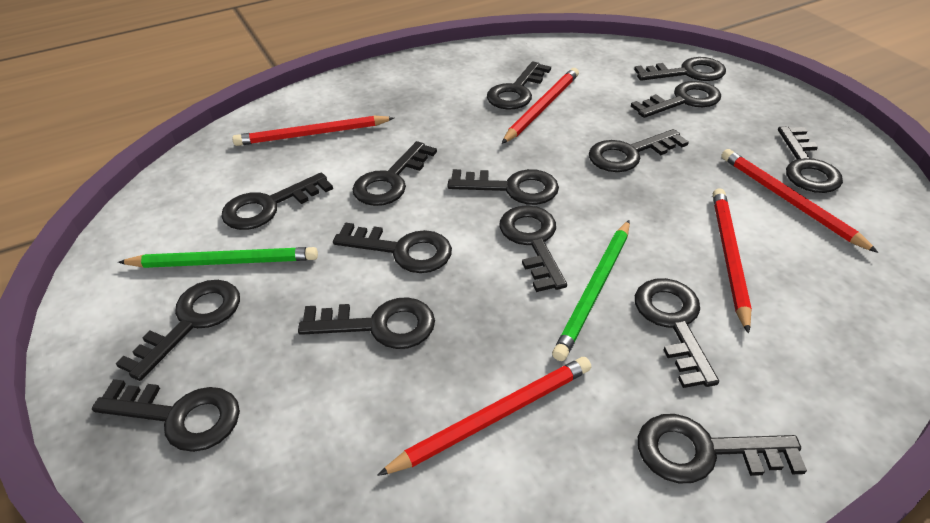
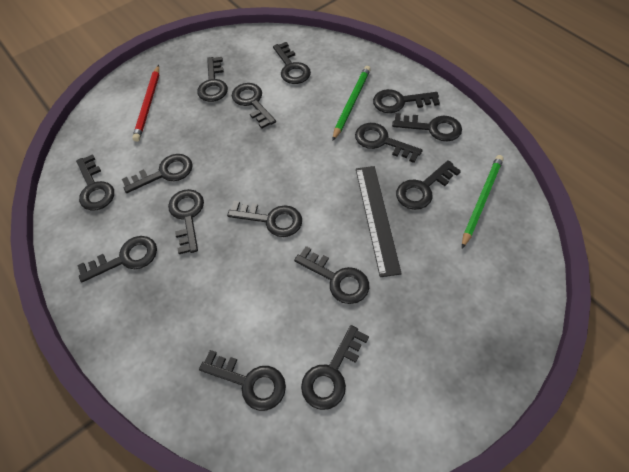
black ruler: none = 0 -> [356,166,402,277] = 1
red pencil: [232,116,394,146] [377,357,591,476] [502,68,579,144] [713,188,752,334] [721,149,878,253] = 5 -> [132,65,159,142] = 1

